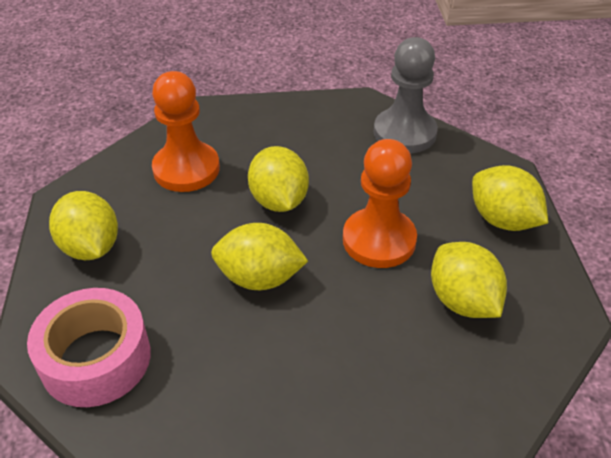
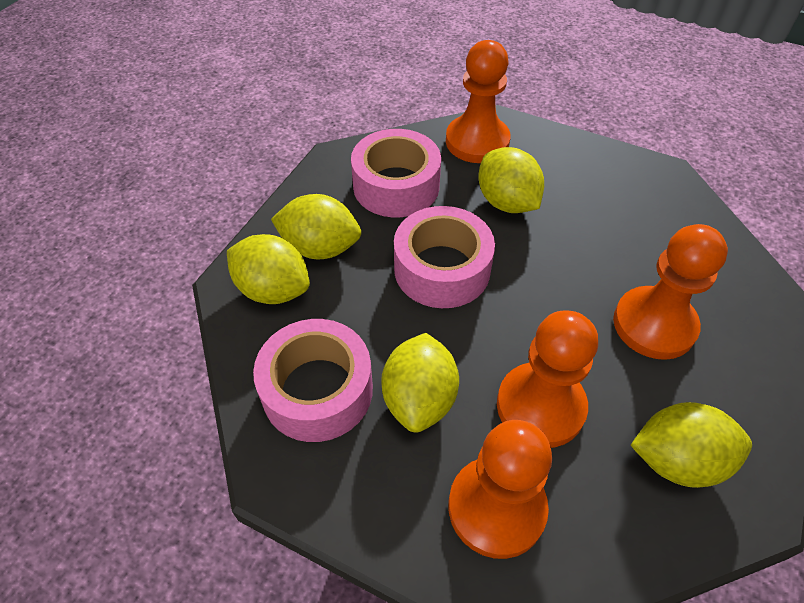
grey pawn: [374,37,438,153] = 1 -> none = 0
orange pawn: [152,71,220,192] [343,139,417,268] = 2 -> [446,40,511,163] [448,420,552,559] [497,310,598,448] [613,224,728,360] = 4
pink tape: [27,288,151,407] = 1 -> [253,319,373,442] [351,129,441,217] [394,206,495,308] = 3

